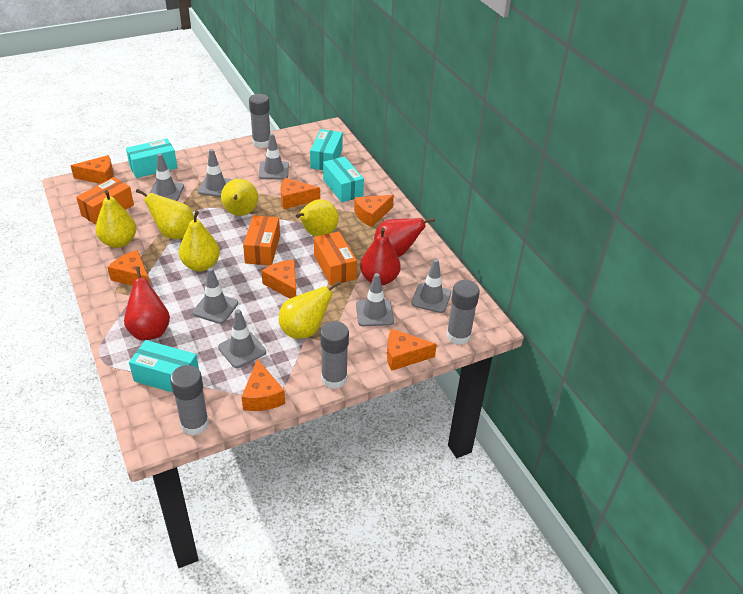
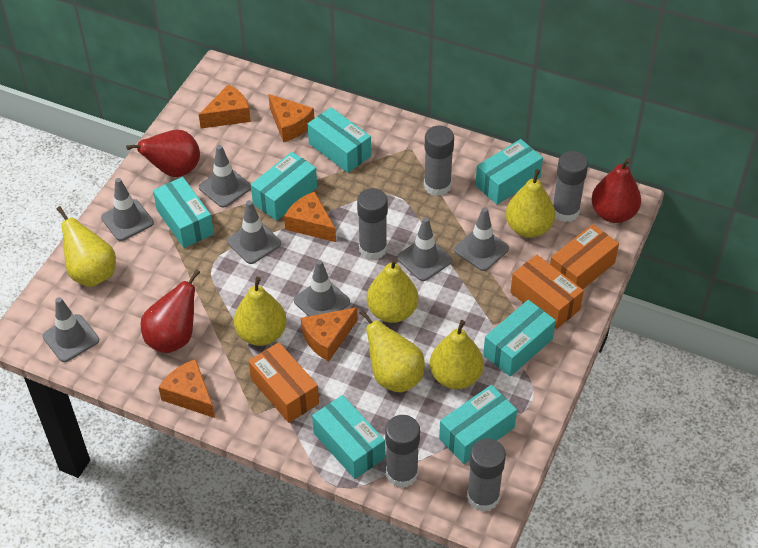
grey glue stick: [170,365,209,436] [249,94,270,148] [320,321,349,389] [446,280,480,345] = 4 -> [357,188,388,260] [385,415,420,488] [424,126,454,196] [467,438,506,512] [553,151,588,222] = 5
orange cheese: [70,155,114,184] [107,250,150,286] [242,359,285,411] [262,260,296,299] [281,178,320,209] [354,195,394,227] [387,329,437,371] = 7 -> [158,359,215,418] [199,84,251,128] [268,94,314,142] [284,191,336,242] [301,307,358,361] = 5
turquoise box: [126,139,177,178] [129,340,199,393] [310,129,343,170] [323,156,364,202] = 4 -> [153,177,214,248] [251,152,317,221] [308,107,371,173] [312,395,385,479] [439,385,517,464] [475,139,543,205] [483,300,556,376] = 7

